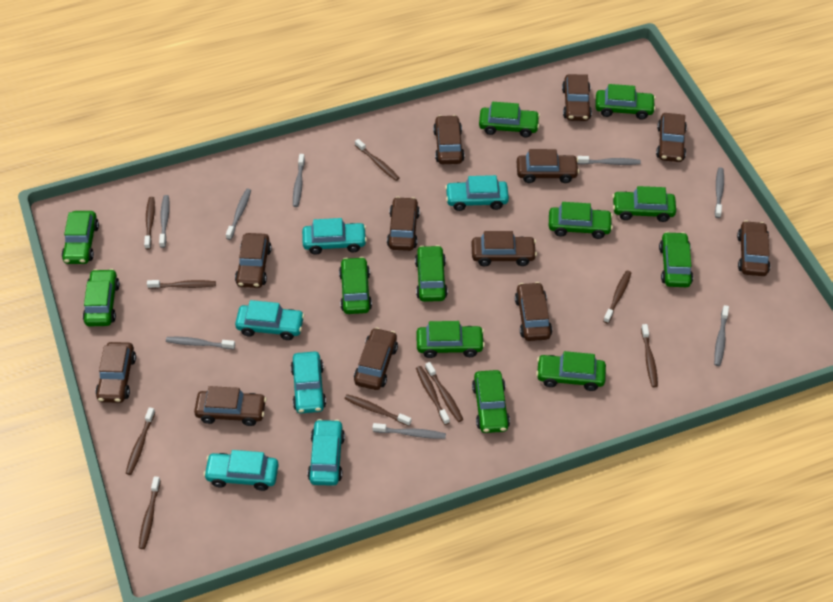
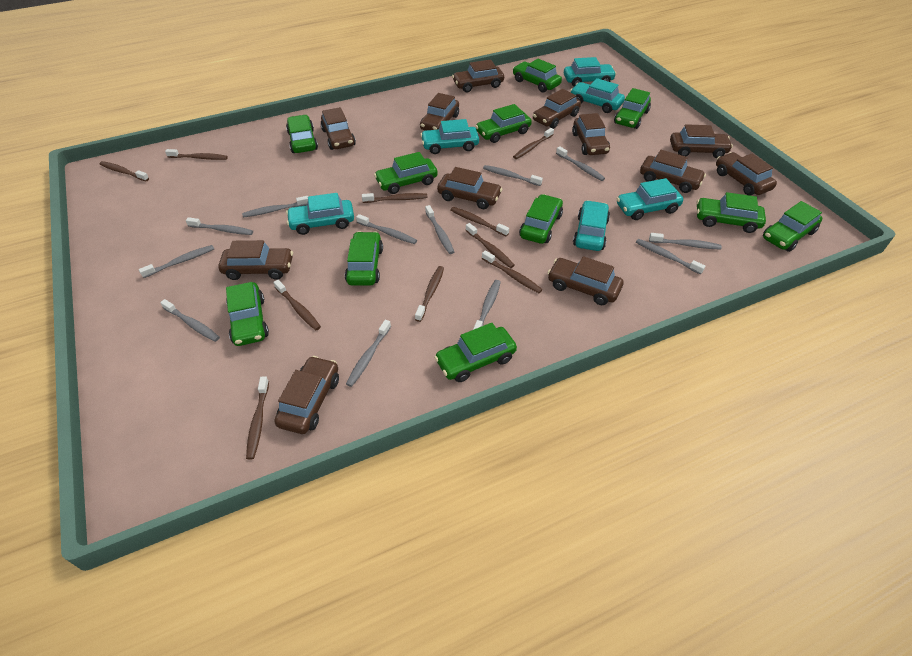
green car: [62,211,99,264] [83,269,120,327] [339,257,372,314] [415,245,448,302] [416,321,485,358] [472,370,510,433] [479,102,540,137] [536,351,606,391] [549,202,613,239] [595,84,656,120] [612,186,676,222] [659,232,693,287] = 12 -> [226,282,269,346] [286,115,318,153] [345,232,383,285] [374,152,438,194] [434,323,517,382] [475,104,532,143] [513,59,562,93] [519,194,563,244] [614,88,651,129] [697,192,766,233] [763,201,823,252] = 11
grey toothbrush: [159,195,170,248] [166,337,235,349] [226,189,251,240] [293,154,305,207] [372,423,446,439] [577,156,641,165] [714,305,729,366] [715,167,724,218] = 8 -> [139,245,214,278] [160,299,220,342] [186,217,253,235] [242,196,308,218] [346,320,391,387] [356,214,417,244] [425,205,454,254] [473,280,501,330] [483,165,543,186] [556,146,605,181] [636,239,706,274] [649,233,722,250] = 12

